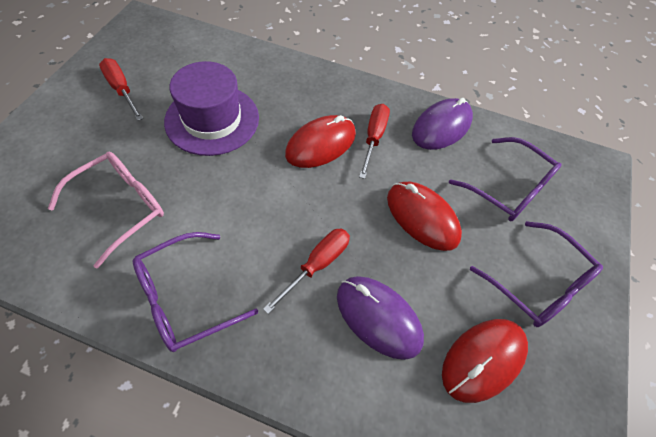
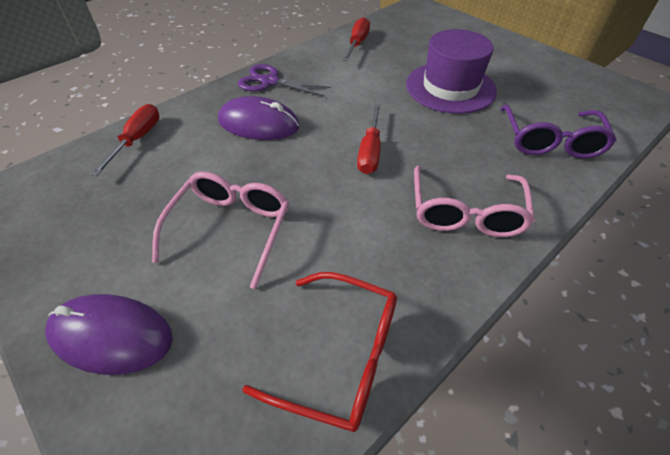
pink glasses: [48,152,164,269] = 1 -> [152,172,289,289] [414,166,535,237] = 2
purple glasses: [133,232,258,352] [449,137,562,221] [470,221,603,327] = 3 -> [500,104,616,159] = 1
purple scissors: none = 0 -> [238,64,331,97] = 1
red glasses: none = 0 -> [242,272,397,432] = 1
red mouse: [285,115,356,168] [387,182,462,251] [442,319,528,403] = 3 -> none = 0

